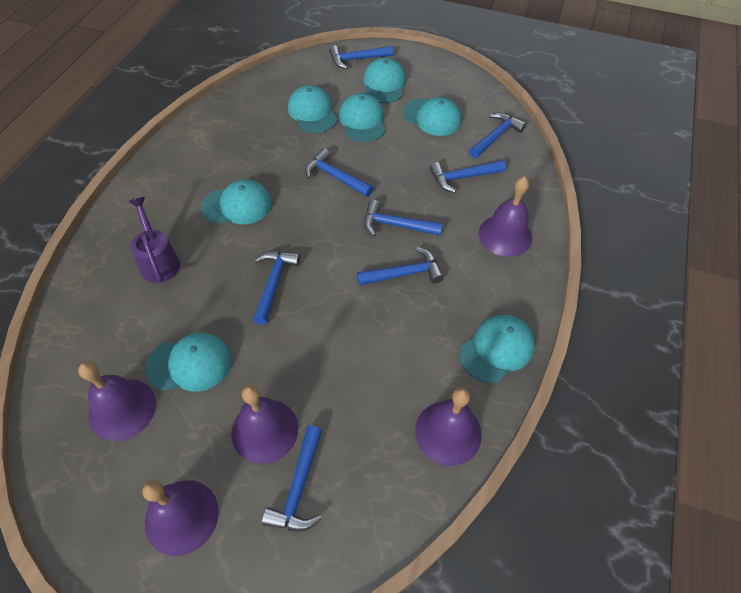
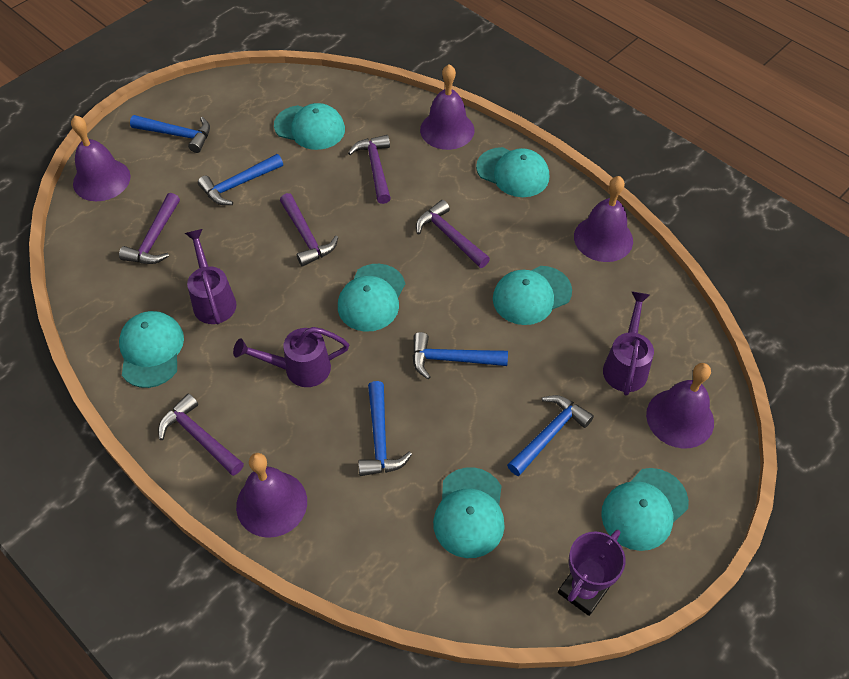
blue hammer: [253,251,300,325] [262,425,322,531] [305,148,373,197] [329,45,393,69] [357,247,444,286] [364,200,443,236] [430,160,506,193] [469,113,526,158] = 8 -> [130,115,210,153] [198,154,283,205] [358,381,412,476] [412,332,508,379] [507,395,594,476] = 5
purple hammer: none = 0 -> [119,193,180,264] [158,393,244,476] [280,193,338,267] [348,135,391,204] [416,200,490,268] = 5
purple trophy: none = 0 -> [558,530,625,616] = 1
purple watering can: [128,197,180,283] = 1 -> [185,229,237,324] [233,327,349,387] [603,291,654,396] = 3

